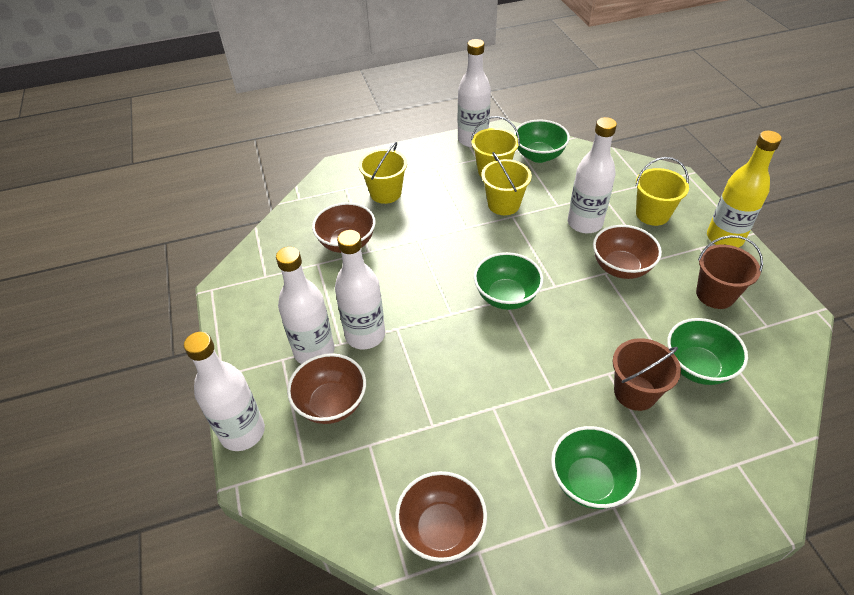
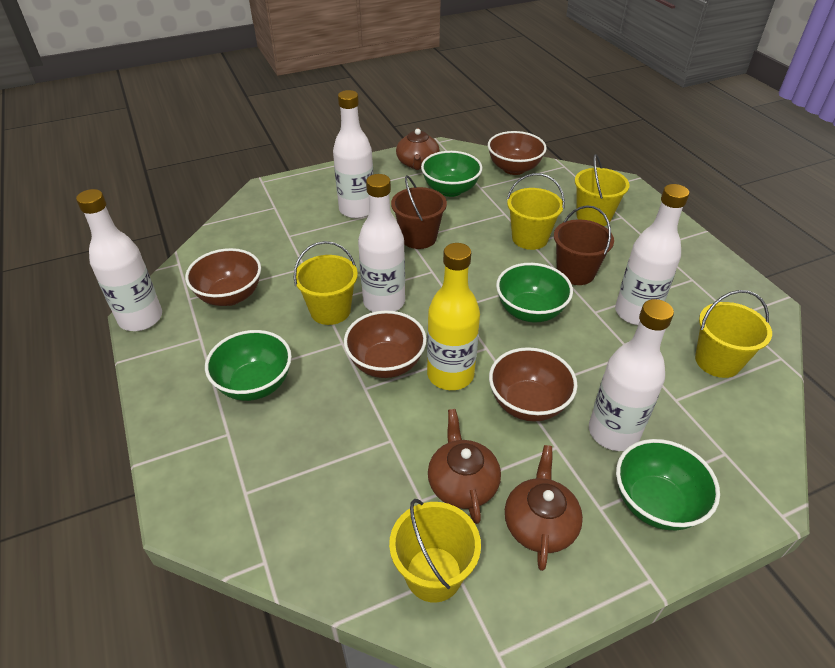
brown teapot: none = 0 -> [396,128,440,170] [428,409,501,524] [505,445,583,571] = 3
yellow bucket: [359,142,407,204] [471,116,520,178] [481,152,532,215] [635,157,689,226] = 4 -> [294,241,358,325] [389,499,481,603] [507,173,565,250] [575,154,629,226] [695,290,772,378] = 5

